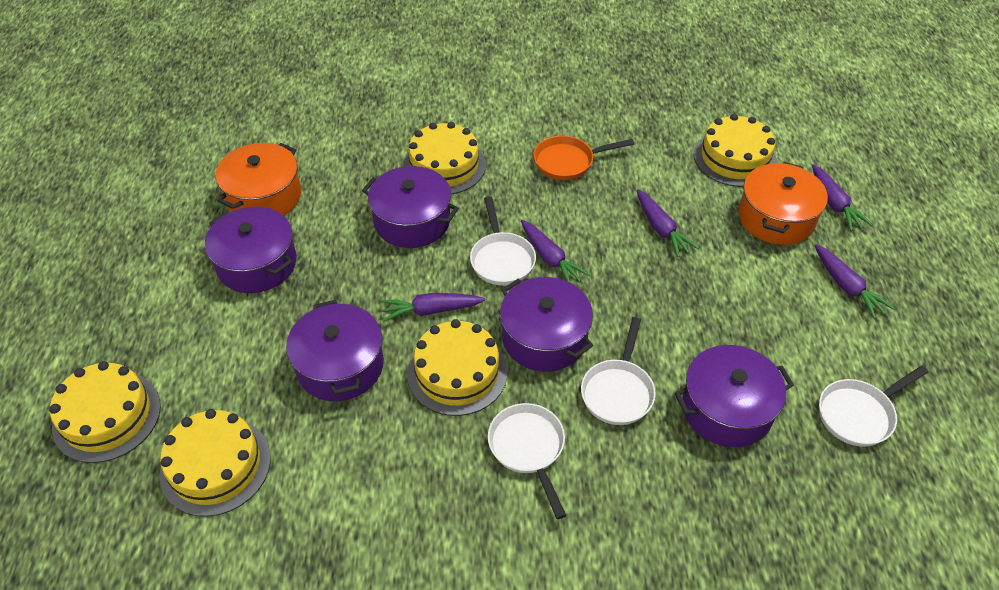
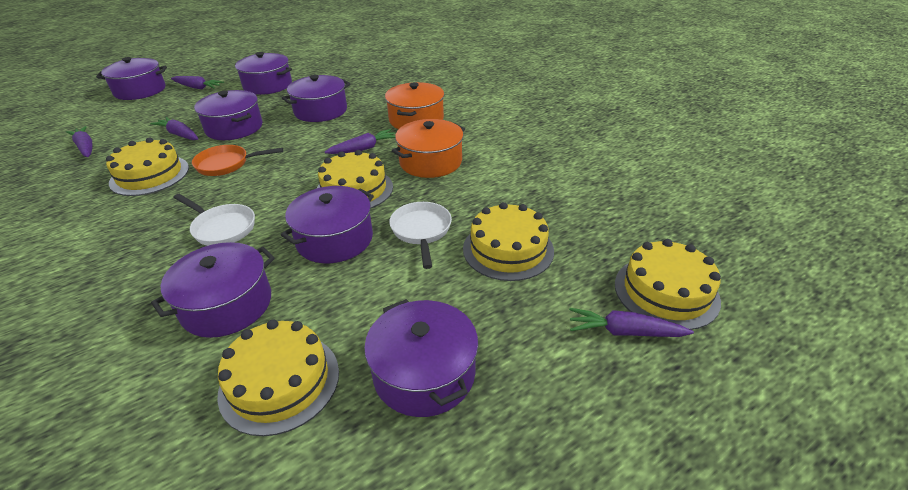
purple pot: [205,207,297,293] [286,300,384,401] [362,166,459,248] [500,277,593,372] [675,345,794,447] = 5 -> [96,57,167,100] [151,242,275,338] [194,90,262,140] [235,52,292,95] [281,186,374,263] [282,75,350,122] [364,299,478,417] = 7
white pan: [470,196,536,286] [488,403,566,519] [581,317,656,425] [819,366,928,447] = 4 -> [173,194,255,246] [389,202,452,269] = 2

